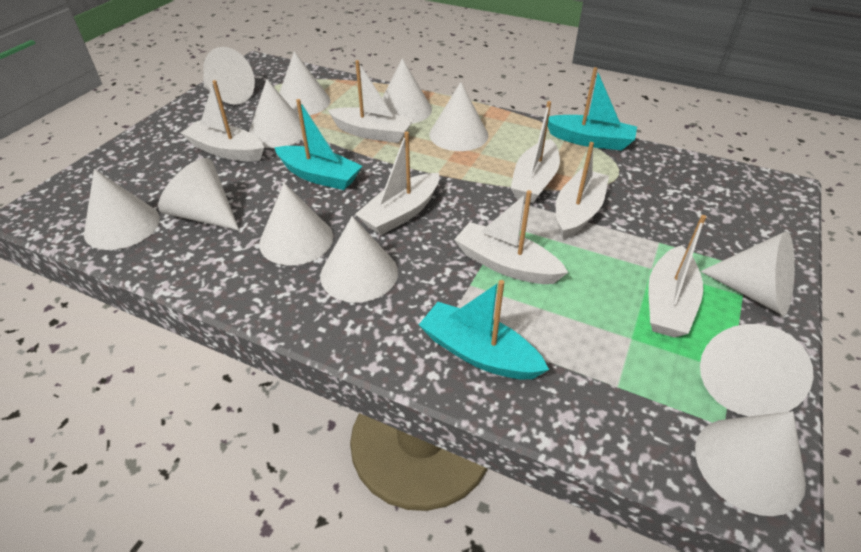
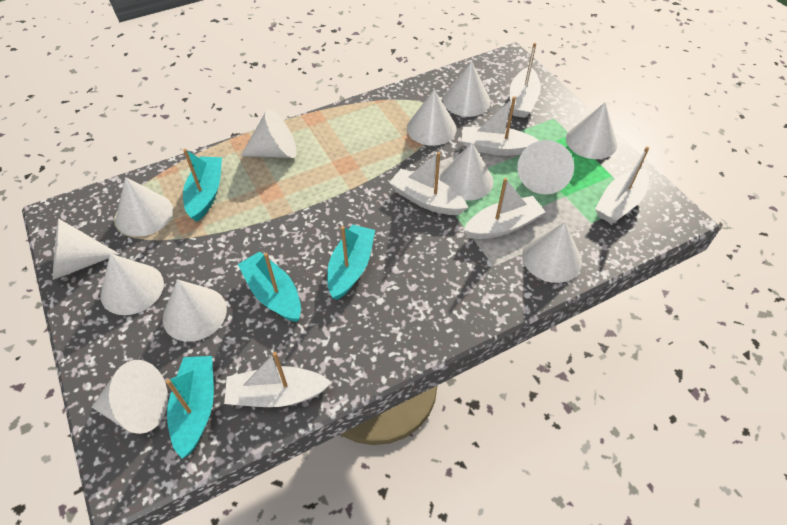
turquoise boat: [274,99,362,190] [419,280,549,380] [548,67,637,151] = 3 -> [166,356,214,459] [183,149,222,222] [238,252,301,322] [327,224,375,300] = 4
white boat: [181,80,264,162] [328,60,413,143] [355,132,439,235] [454,190,568,284] [511,101,560,203] [556,142,609,240] [648,215,706,338] = 7 -> [224,352,332,407] [389,152,468,215] [461,96,539,156] [463,178,545,239] [510,43,541,118] [595,147,649,224] = 6

